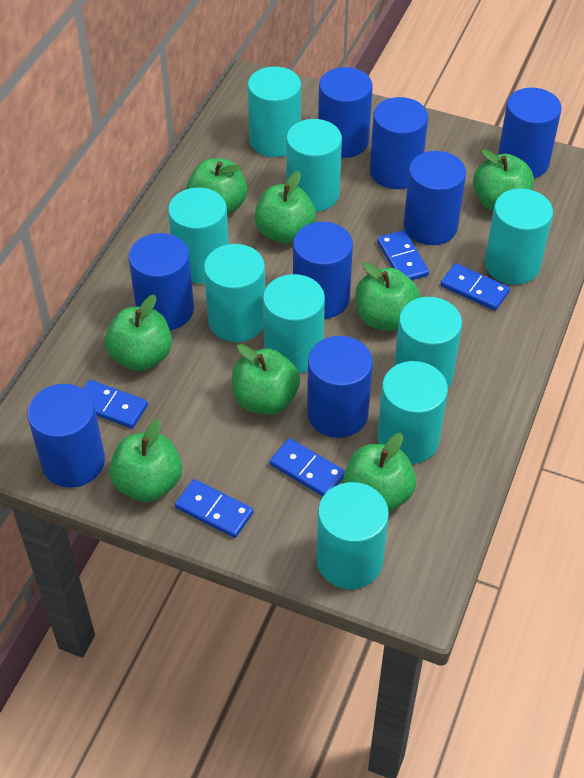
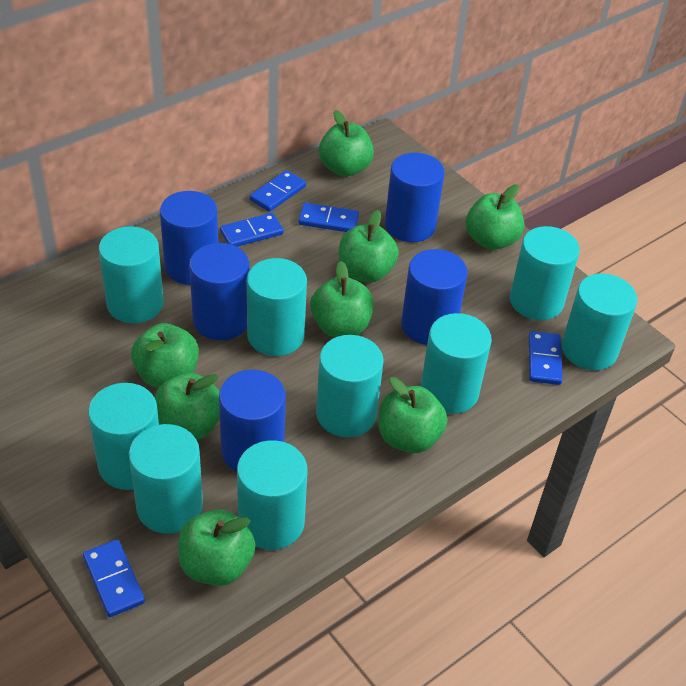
blue cylinder: [27,384,105,488] [129,233,194,330] [293,222,353,319] [307,336,373,438] [318,67,373,158] [370,97,428,189] [404,151,466,245] [498,88,562,178] = 8 -> [160,191,218,285] [189,243,250,340] [219,370,286,472] [385,153,445,242] [401,249,468,345] = 5

